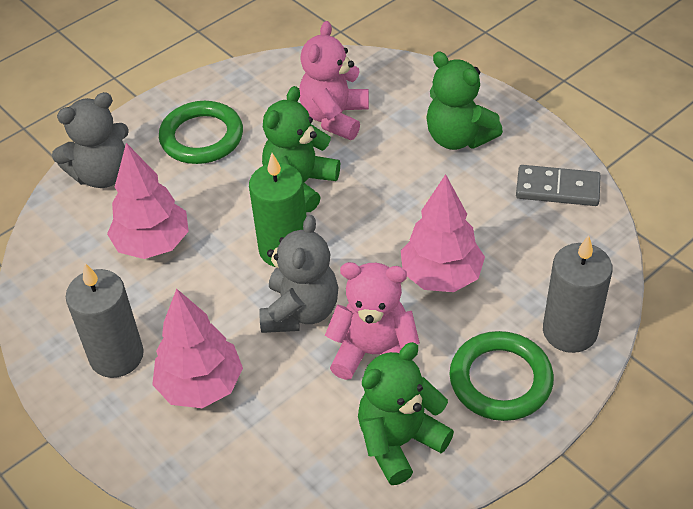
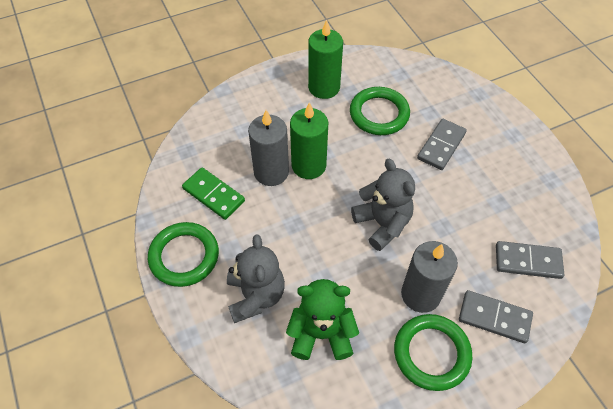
green candle: [249,153,307,267] = 1 -> [290,102,328,179] [308,20,343,99] = 2
green domino: none = 0 -> [182,167,245,220] = 1
green ring: [159,101,243,164] [449,331,554,421] = 2 -> [148,222,219,287] [350,87,410,135] [394,314,472,391] = 3
green teddy bear: [262,86,340,212] [358,342,454,485] [426,52,503,150] = 3 -> [286,279,359,360] = 1
grey domino: [516,165,600,206] = 1 -> [417,119,467,170] [459,290,533,343] [496,241,564,279] = 3
pink teddy bear: [299,21,369,140] [325,262,420,380] = 2 -> none = 0
pink tree: [107,143,189,259] [152,289,243,408] [401,174,485,292] = 3 -> none = 0

